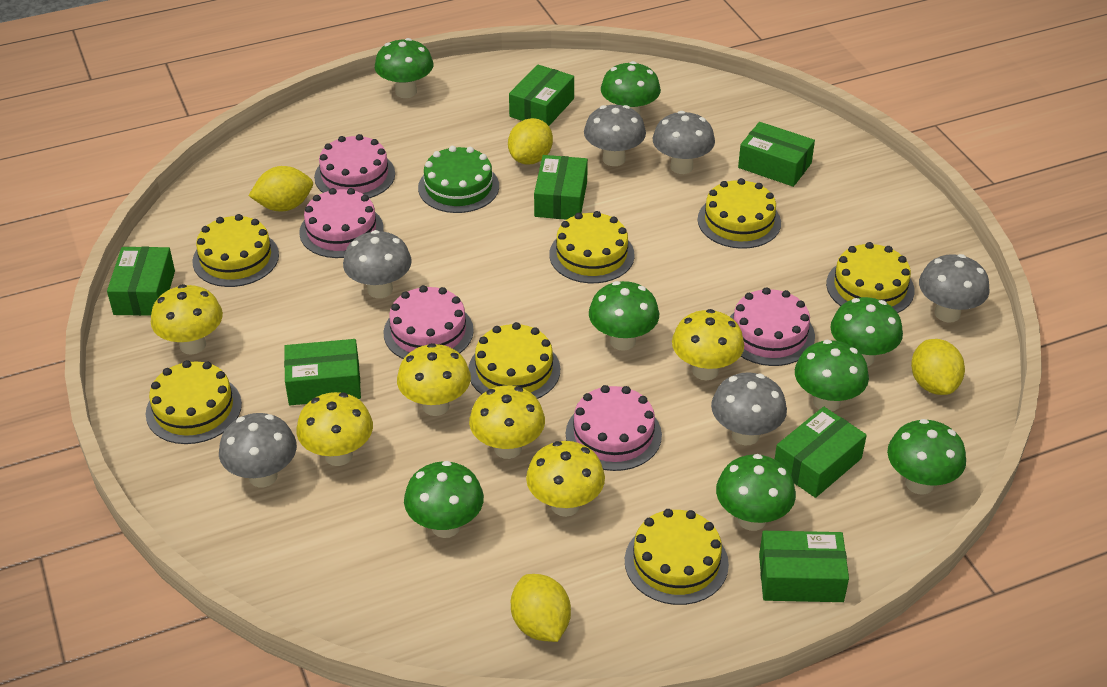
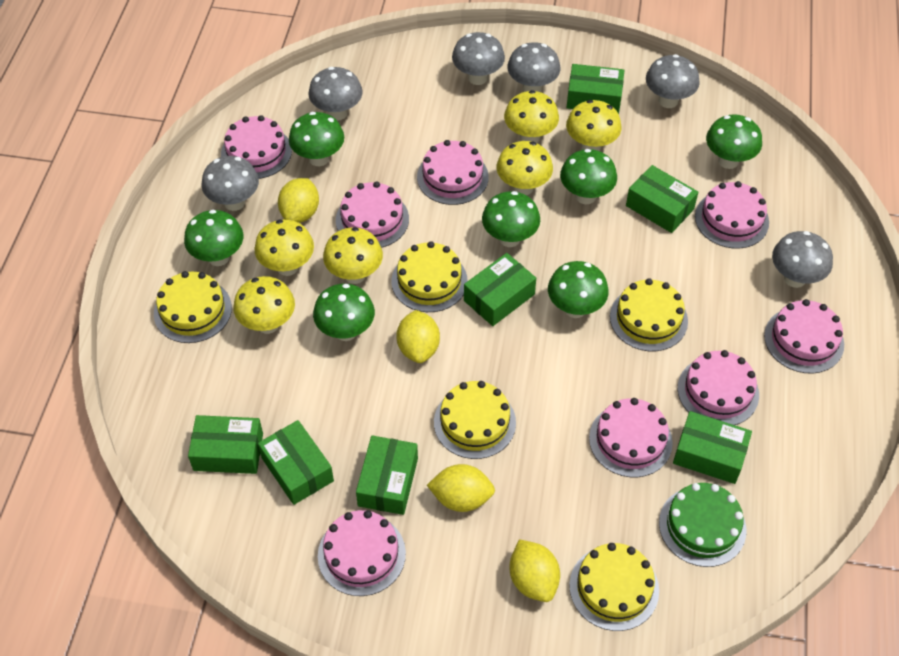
green mushroom: [375,38,433,98] [404,461,484,538] [589,281,659,351] [601,61,661,116] [716,454,796,531] [795,340,869,411] [830,297,903,367] [887,419,966,495] = 8 -> [184,210,243,266] [289,112,344,166] [313,284,375,341] [482,191,540,247] [548,261,609,318] [560,149,617,204] [706,114,762,169] = 7
pink cake: [299,188,384,258] [314,134,395,198] [384,285,474,359] [566,385,662,471] [730,287,815,366] = 5 -> [221,115,292,179] [318,510,406,596] [336,181,409,248] [417,140,489,205] [589,398,673,477] [678,350,759,425] [695,181,769,249] [764,299,844,374] = 8
yellow cake: [146,360,242,444] [192,214,279,287] [469,322,560,399] [549,211,635,283] [625,509,729,605] [698,178,781,249] [826,242,915,313] = 7 -> [154,271,232,343] [392,241,468,312] [434,381,516,459] [569,543,659,631] [610,278,688,351] = 5

